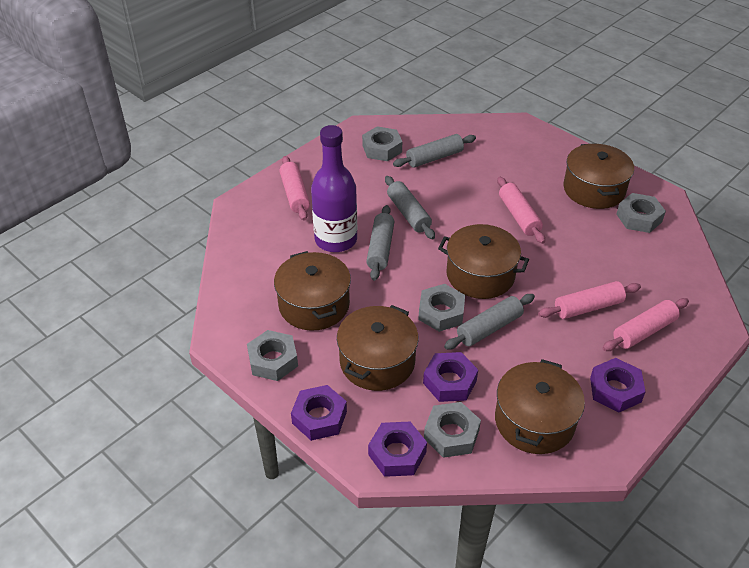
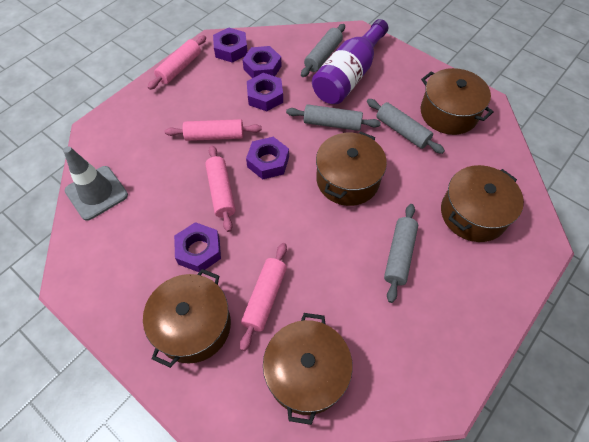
grey nut: [247,330,298,381] [362,126,402,161] [418,284,465,332] [424,402,481,458] [617,193,666,233] = 5 -> none = 0
grey traffic cone: none = 0 -> [63,146,128,221] = 1
purple nut: [291,385,347,441] [368,422,427,477] [423,352,478,402] [590,358,646,412] = 4 -> [174,222,221,272] [213,28,248,63] [243,46,281,78] [246,137,289,179] [247,73,283,111] = 5

